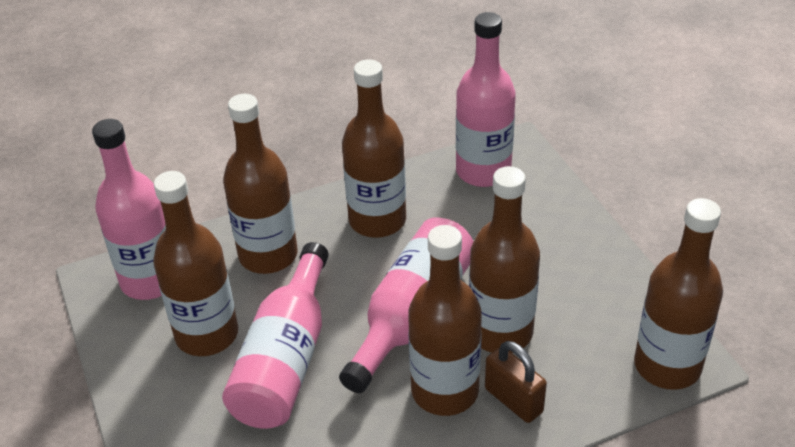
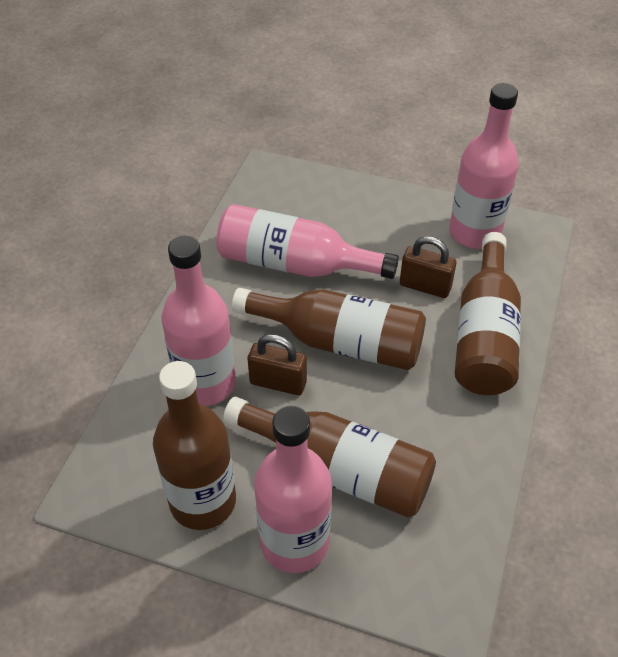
brown bottle: [153,171,238,356] [223,94,298,274] [342,59,406,238] [408,225,482,416] [469,166,540,353] [634,198,723,390] = 6 -> [153,361,236,530] [223,397,436,518] [232,288,426,370] [455,232,521,395] = 4
brown padlock: [485,341,547,423] = 1 -> [248,334,307,395] [400,236,456,298] = 2

